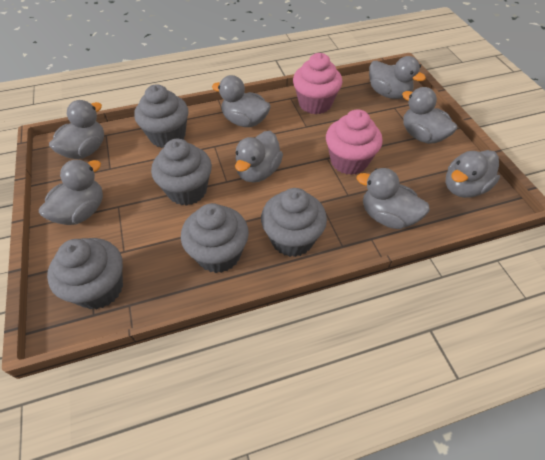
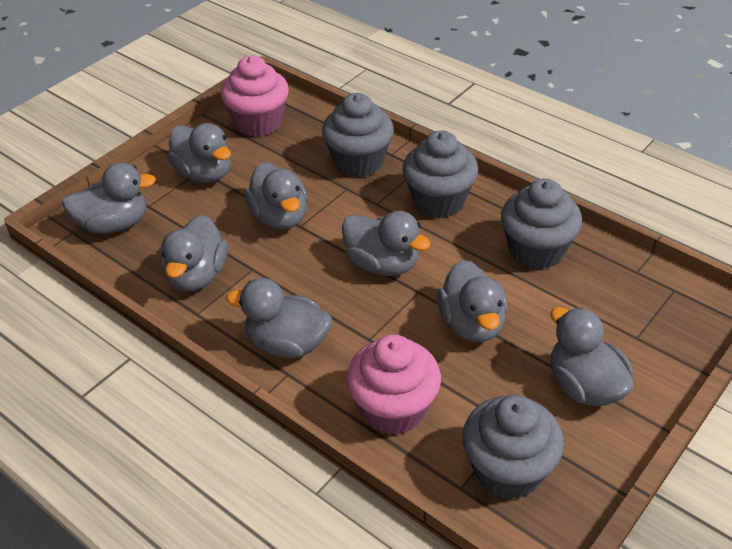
grey cupcake: [47,238,123,309] [134,84,188,148] [151,139,212,206] [181,203,249,273] [261,188,327,257] = 5 -> [322,93,394,177] [402,130,478,218] [462,395,564,499] [501,178,582,270] = 4

